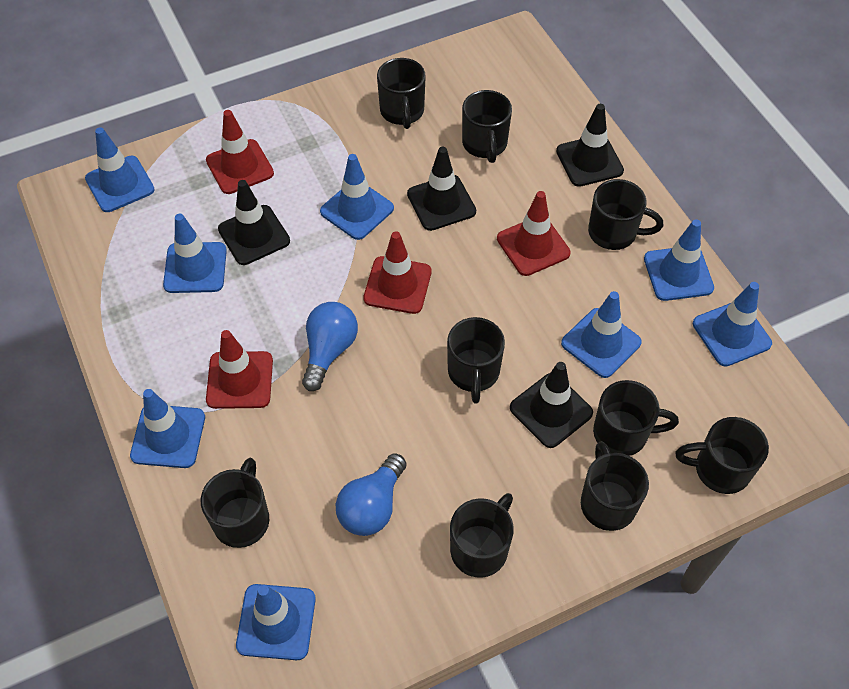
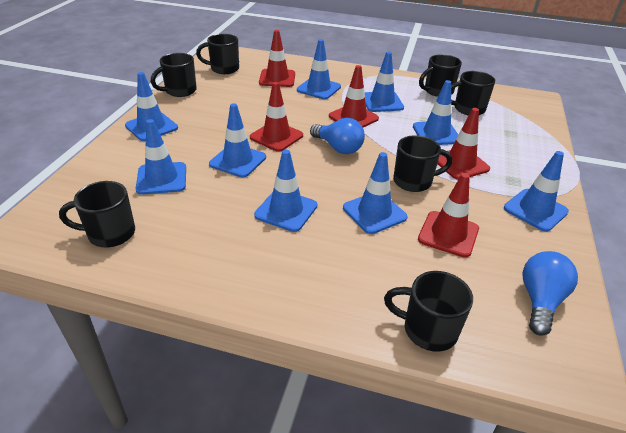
black mug: [201,458,269,548] [377,58,426,129] [447,317,505,404] [450,493,514,578] [462,90,512,163] [581,441,649,531] [588,179,663,250] [593,380,679,456] [675,417,769,494] = 9 -> [59,181,135,247] [151,53,197,97] [196,34,239,74] [384,271,473,352] [393,135,452,192] [419,54,462,97] [451,71,495,116] = 7
black traffic cone: [218,180,290,265] [407,147,476,231] [510,362,593,448] [556,104,624,187] = 4 -> none = 0
blue traffic cone: [85,127,155,212] [130,389,205,468] [163,213,227,293] [236,584,316,660] [320,154,394,240] [561,291,642,378] [644,219,714,301] [693,282,772,366] = 8 -> [125,72,178,141] [135,119,186,195] [209,103,266,178] [254,150,317,232] [297,39,341,99] [343,152,408,234] [365,52,404,112] [413,80,458,145] [504,151,569,232] = 9
red traffic cone: [206,110,274,194] [206,330,273,409] [363,231,431,314] [497,191,571,276] = 4 -> [250,82,303,152] [259,30,295,87] [329,65,379,127] [418,173,479,258] [437,108,490,180] = 5

